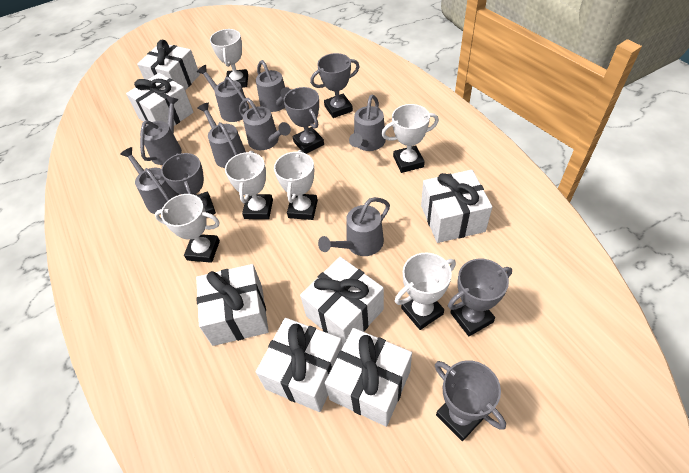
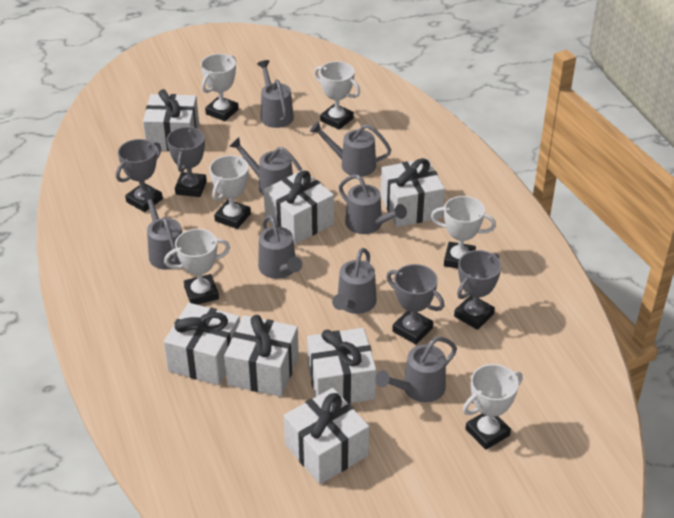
grey trophy: [161,153,216,215] [283,87,324,154] [310,53,360,118] [435,360,506,441] [448,259,512,336] = 5 -> [116,139,163,212] [167,127,207,197] [386,264,444,344] [454,250,501,330] = 4

